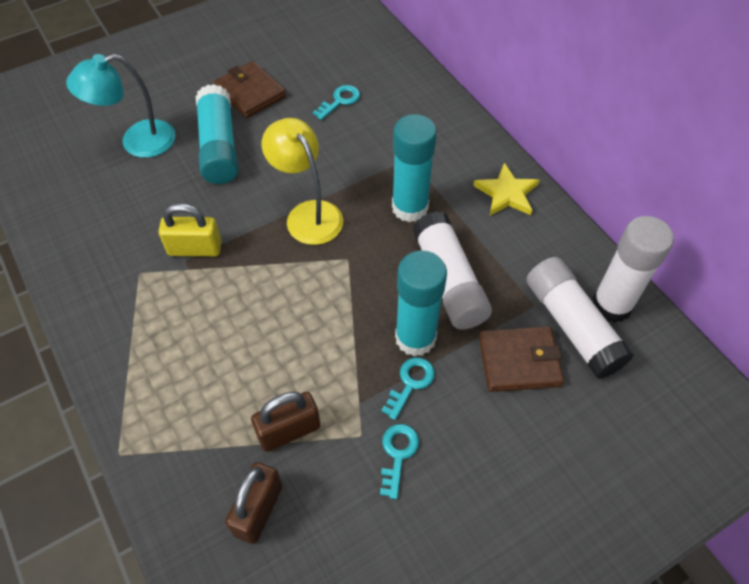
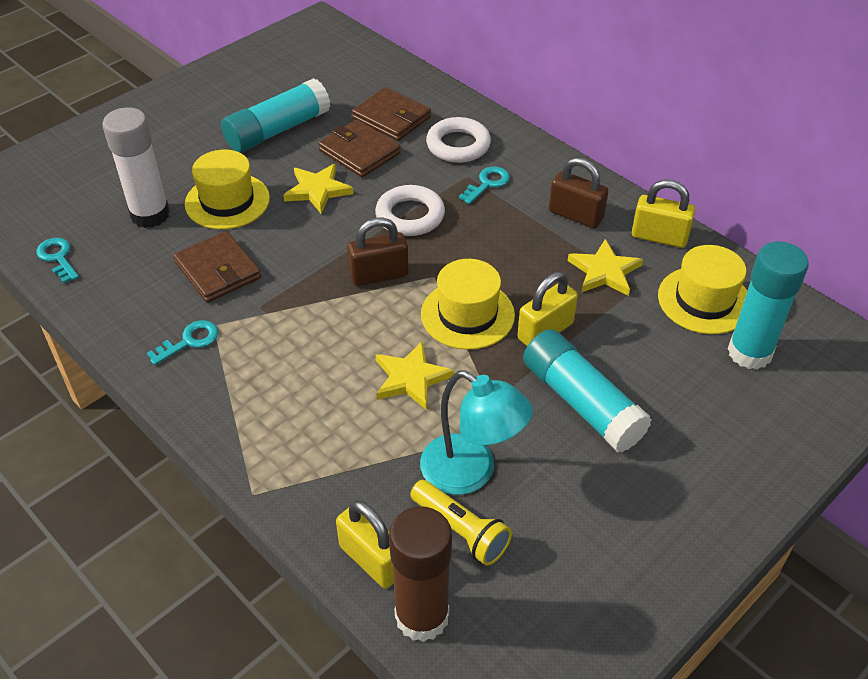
brown glue stick: none = 0 -> [389,506,452,642] = 1
brown wallet: [214,61,286,118] [479,326,564,392] = 2 -> [173,231,261,303] [318,119,400,177] [352,87,431,141] = 3
white glue stick: [412,211,492,330] [526,257,634,379] [592,216,674,323] = 3 -> [102,107,170,228] = 1
white ring: none = 0 -> [375,185,445,236] [426,117,491,163] = 2
yellow flashlight: none = 0 -> [410,480,512,566] = 1
yellow hat: none = 0 -> [185,150,270,229] [421,259,515,350] [658,245,747,334] = 3
yellow lamp: [262,118,344,245] = 1 -> none = 0
yellow padlock: [159,203,222,256] = 1 -> [336,500,394,589] [517,272,578,346] [632,180,696,248] = 3
yellow star: [473,163,540,215] = 1 -> [283,164,353,214] [376,341,454,410] [568,239,643,296] = 3

